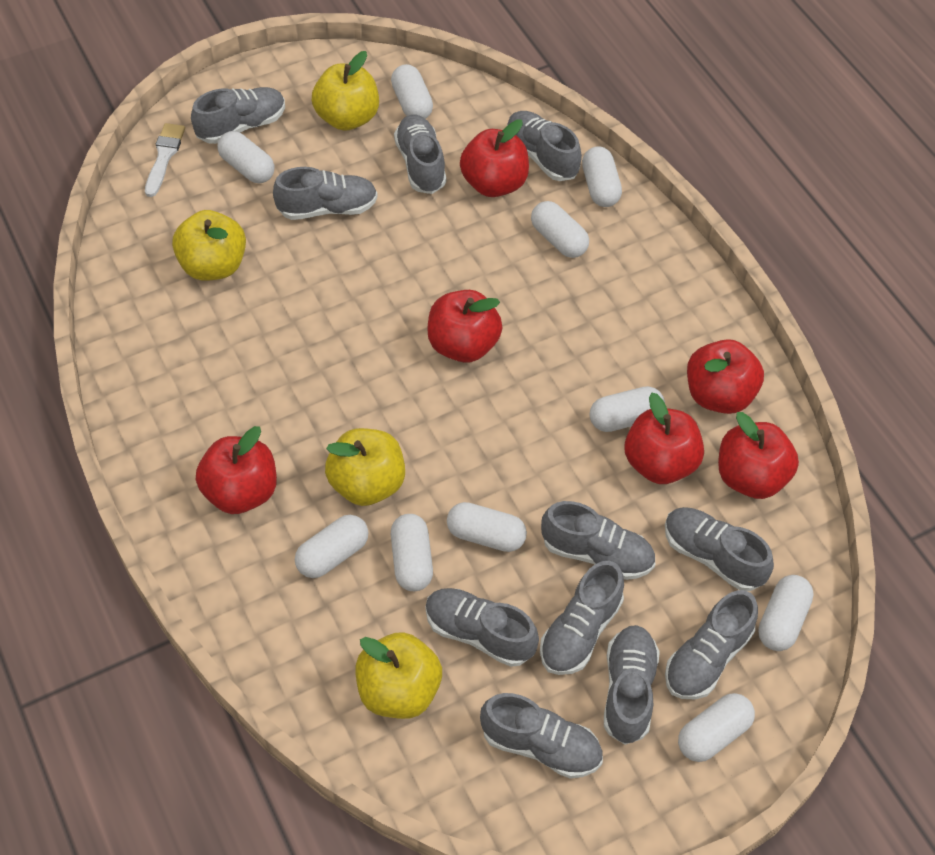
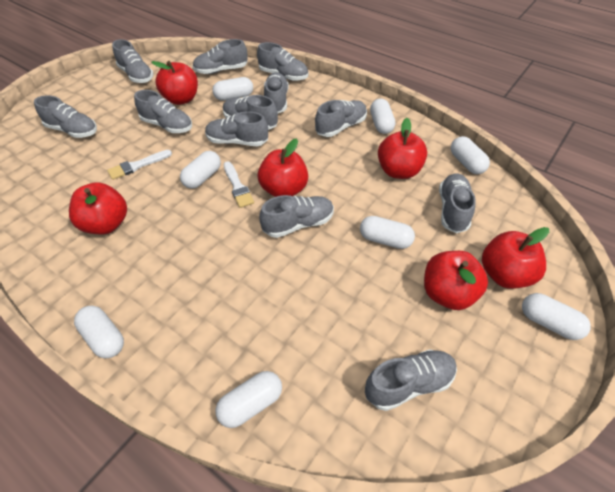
grey shoe: [191,87,285,144] [273,167,378,220] [394,114,446,194] [425,588,539,667] [480,693,603,779] [507,111,582,181] [540,561,624,675] [541,501,655,580] [604,625,660,745] [665,507,774,591] [665,590,758,699] = 11 -> [34,95,97,138] [112,39,154,83] [134,90,192,133] [193,39,248,74] [205,111,268,146] [223,95,278,130] [257,42,308,81] [259,195,334,238] [264,73,289,113] [315,100,367,137] [365,349,457,411] [439,173,476,233] = 12
white brush: [145,123,185,197] = 1 -> [107,150,172,180] [224,161,254,208] = 2
white capsule: [217,131,274,183] [295,515,369,578] [391,64,433,119] [391,514,433,591] [447,502,527,552] [531,201,589,258] [582,147,622,207] [589,386,665,432] [678,693,755,762] [758,575,813,651] = 10 -> [74,306,124,358] [180,151,221,189] [212,77,253,101] [215,371,282,428] [360,216,415,249] [370,99,395,134] [451,136,490,174] [522,293,591,340] = 8
yellow apple: [172,210,246,281] [312,51,379,131] [325,428,405,506] [356,632,442,719] = 4 -> none = 0

